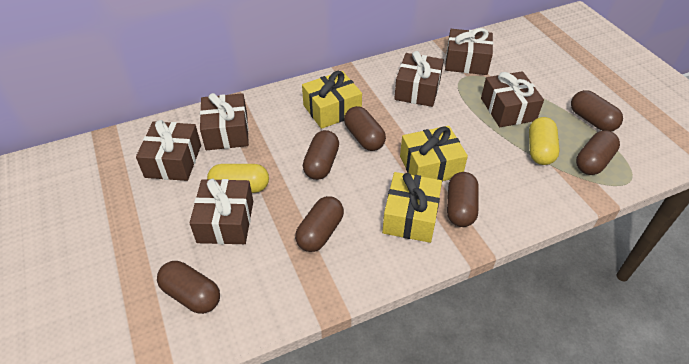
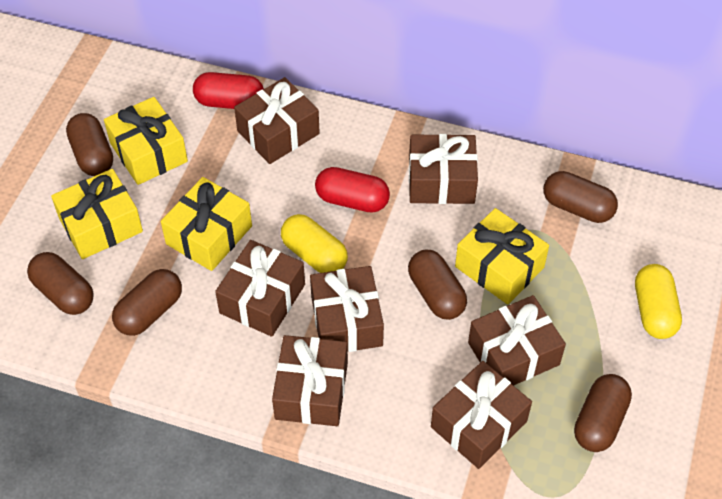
brown capsule: [157,261,220,314] [295,196,344,252] [303,130,339,180] [344,106,386,151] [447,172,479,227] [571,90,623,131] [576,130,620,175] = 7 -> [27,252,94,315] [66,113,113,176] [112,269,182,336] [408,250,467,320] [543,171,618,223] [574,374,632,452] = 6
brown gift: [136,120,201,181] [190,179,253,244] [200,93,249,150] [394,51,444,107] [445,28,493,75] [481,71,544,127] = 6 -> [215,240,305,337] [234,77,320,164] [272,335,348,426] [310,266,384,352] [409,134,478,204] [431,361,532,469] [468,295,566,386] = 7
red capsule: none = 0 -> [193,72,264,109] [315,167,390,213] = 2
yellow gift: [302,71,362,129] [382,172,442,243] [400,126,468,181] = 3 -> [51,169,143,259] [104,97,188,185] [161,177,252,271] [455,208,549,305] = 4

